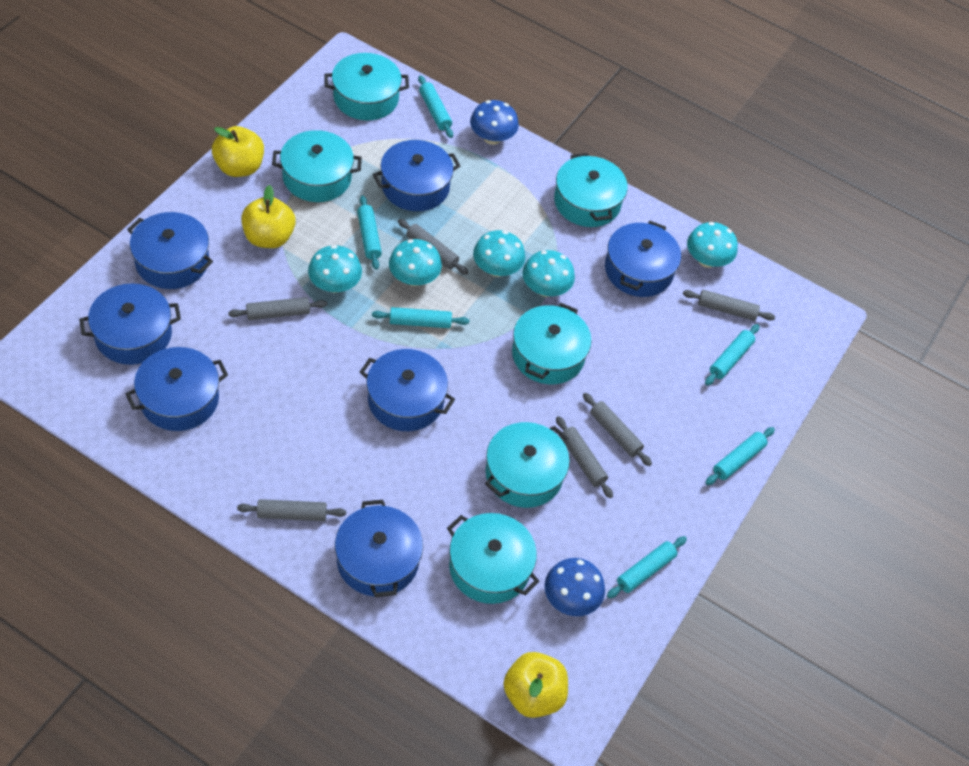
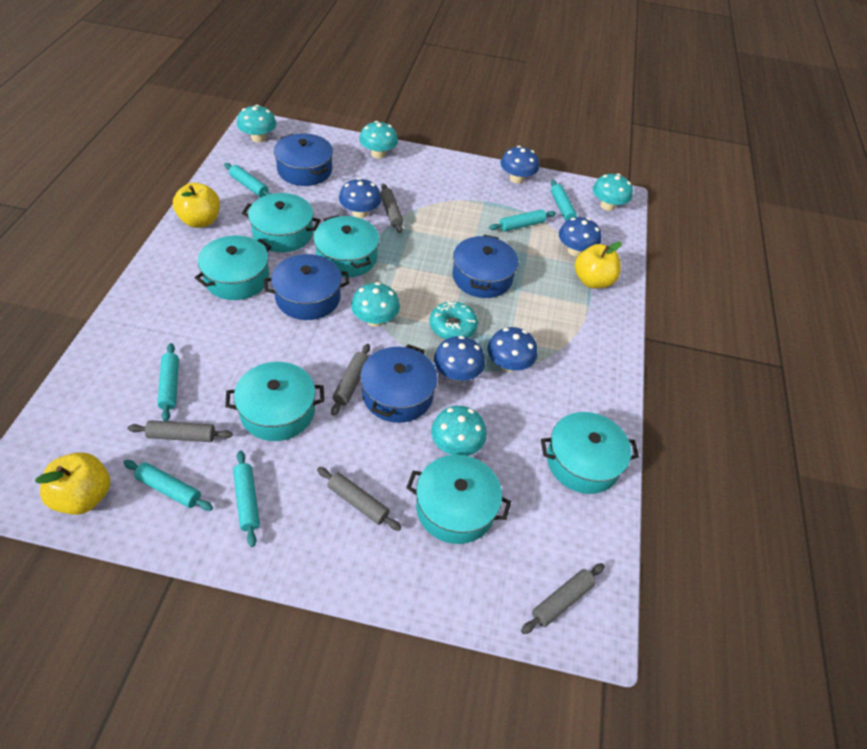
blue mushroom: [470,100,519,145] [544,558,605,616] = 2 -> [339,178,381,218] [434,336,485,382] [487,327,538,372] [500,146,539,183] [559,217,601,257] = 5
blue pot: [79,283,181,365] [125,347,228,431] [127,212,213,289] [335,500,423,597] [360,349,455,431] [373,140,460,211] [605,221,681,297] = 7 -> [264,254,350,320] [274,133,333,186] [360,344,438,423] [452,235,518,298] = 4
grey rolling pin: [228,297,327,320] [237,499,346,521] [398,219,468,275] [556,416,613,498] [583,393,652,466] [683,290,775,321] = 6 -> [128,420,233,442] [317,467,401,531] [331,344,370,415] [380,183,403,233] [521,563,605,634] = 5
turquoise donut: none = 0 -> [430,301,478,339] = 1

